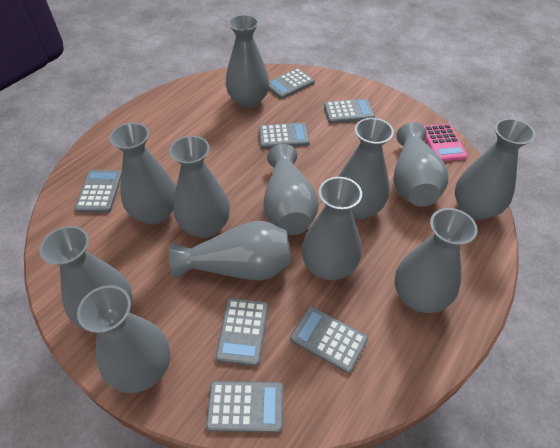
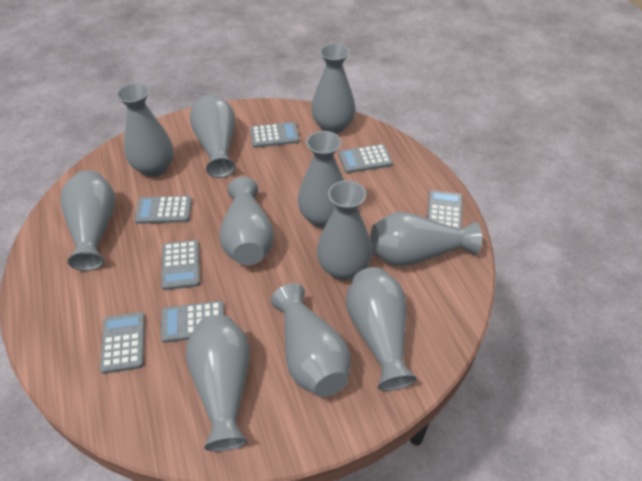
grey vase: [39,226,133,331] [77,285,170,393] [109,123,176,224] [169,136,230,238] [169,221,291,280] [226,15,269,109] [263,144,319,235] [302,177,362,280] [338,118,394,219] [393,122,448,207] [395,208,477,313] [455,118,536,220] = 12 -> [60,170,115,271] [116,83,173,177] [186,315,250,451] [190,94,236,178] [219,177,274,266] [271,283,351,397] [298,131,344,228] [311,44,355,134] [317,180,372,280] [346,267,417,391] [370,212,482,266] = 11
pink calculator: [424,124,468,161] = 1 -> none = 0

